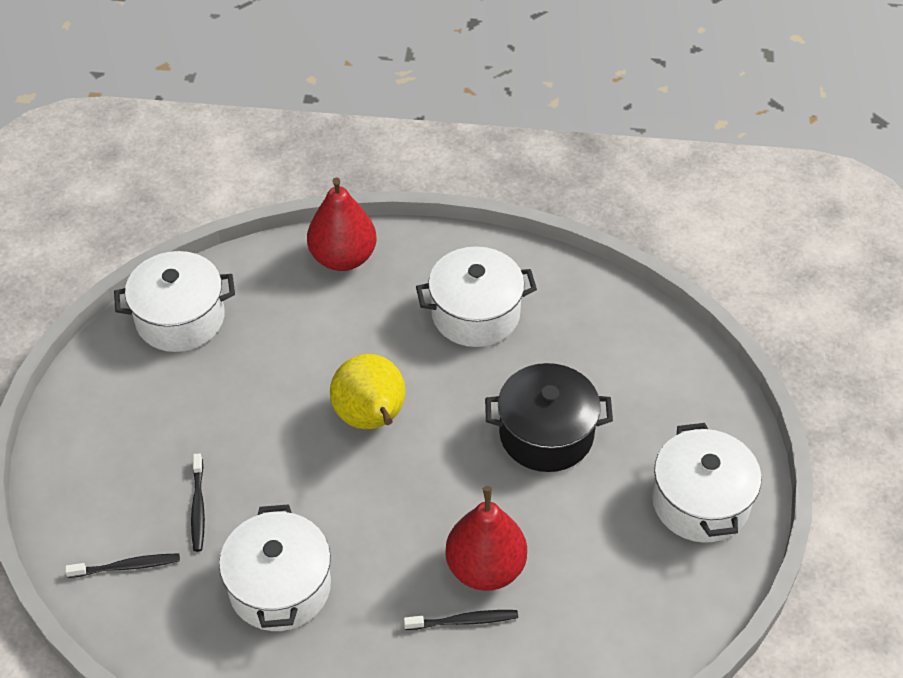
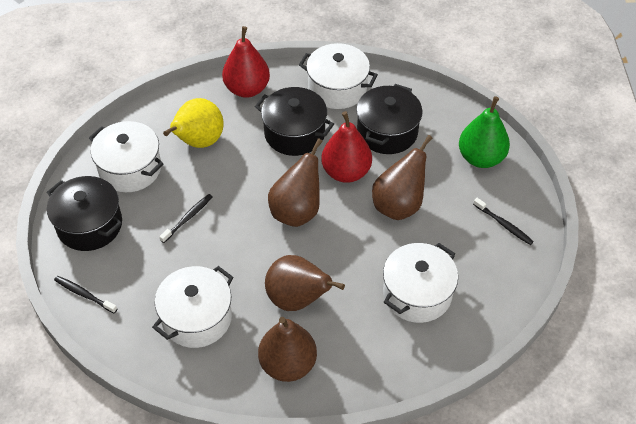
black pot: [485,363,613,472] = 1 -> [47,176,122,251] [255,87,334,156] [356,84,423,154] = 3
brown pear: none = 0 -> [258,317,317,382] [265,255,345,311] [268,138,323,227] [372,135,433,220] = 4
green pear: none = 0 -> [459,96,510,168] = 1

